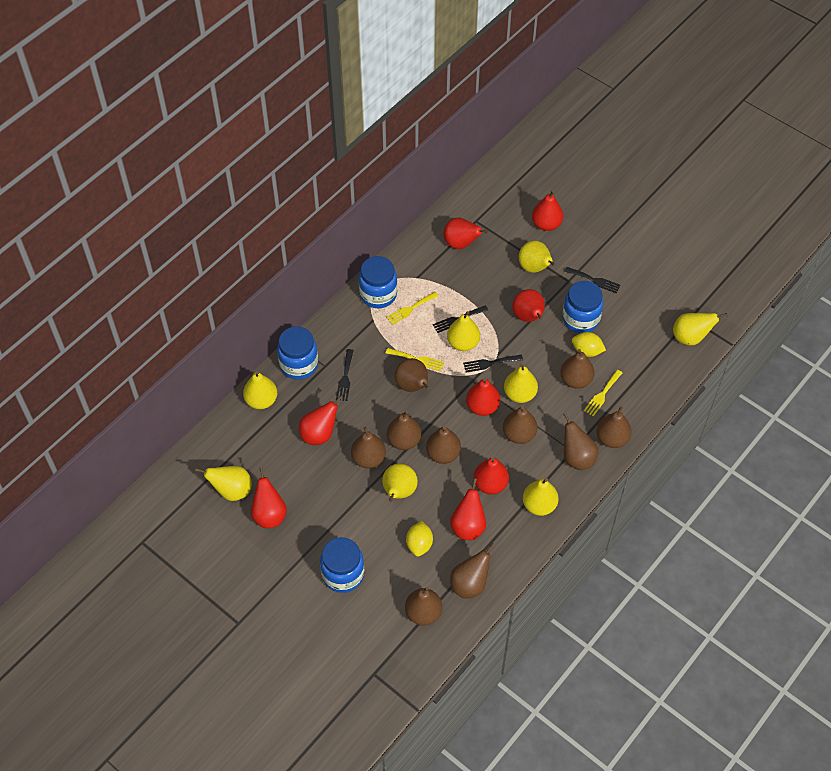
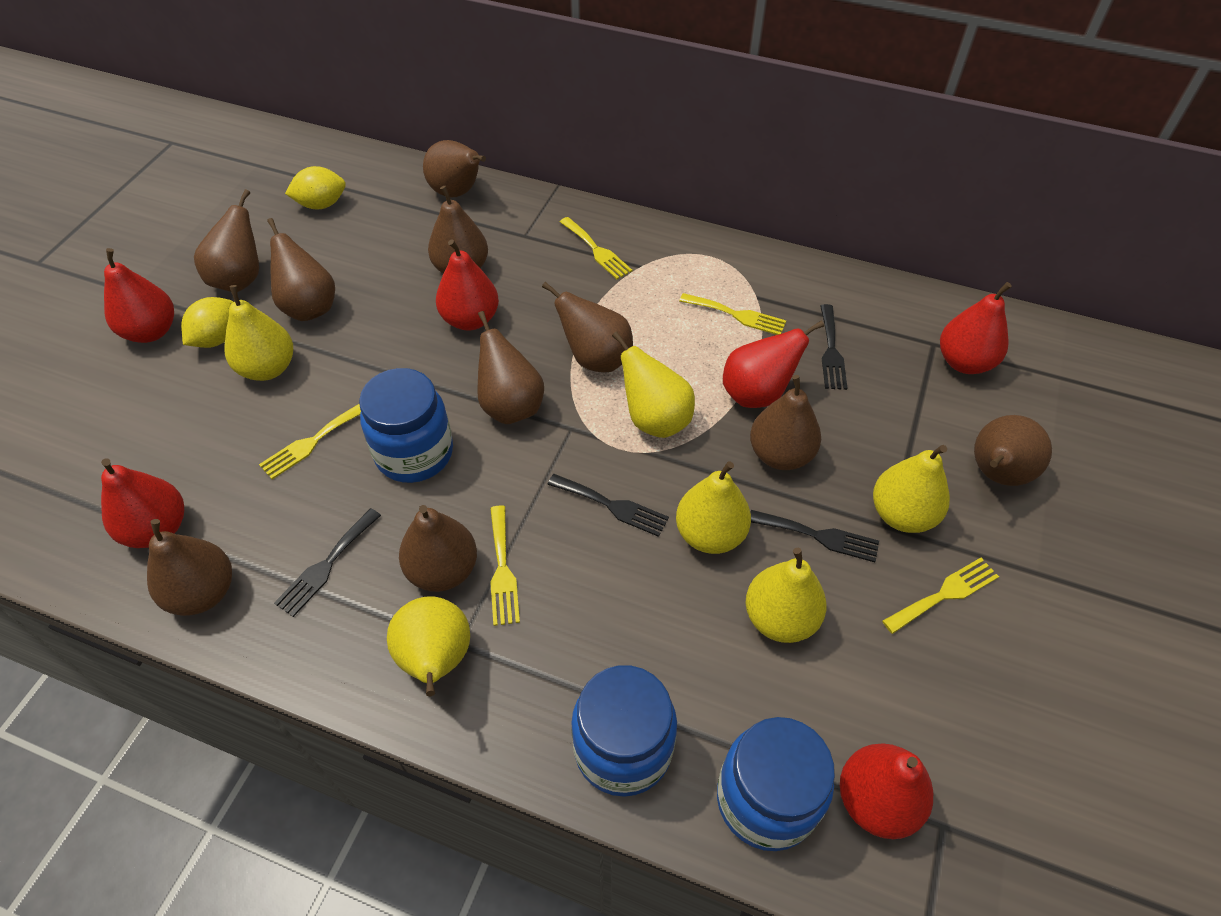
blue jar: [277,326,318,380] [320,537,364,593] [359,256,397,308] [562,281,603,333] = 4 -> [359,368,453,483] [571,665,677,797] [717,717,835,851] = 3
red pear: [251,467,287,528] [299,396,343,445] [443,218,489,249] [450,478,486,540] [466,378,500,416] [474,457,509,494] [512,289,545,322] [532,190,563,231] = 8 -> [101,458,184,548] [104,248,174,343] [436,239,499,330] [723,320,824,408] [840,744,933,839] [940,282,1012,374] = 6
yellow fork: [386,292,439,325] [386,348,444,371] [584,370,622,417] = 3 -> [259,404,361,479] [490,505,520,626] [560,217,632,279] [679,293,786,335] [882,558,999,634] = 5
yellow pear: [195,466,252,501] [243,371,277,409] [382,464,418,502] [447,311,480,351] [504,364,538,403] [519,241,556,273] [523,478,559,516] [673,313,728,346] = 8 -> [224,285,293,381] [387,596,470,696] [612,331,695,438] [676,461,751,554] [745,548,827,643] [873,445,950,533] = 6

